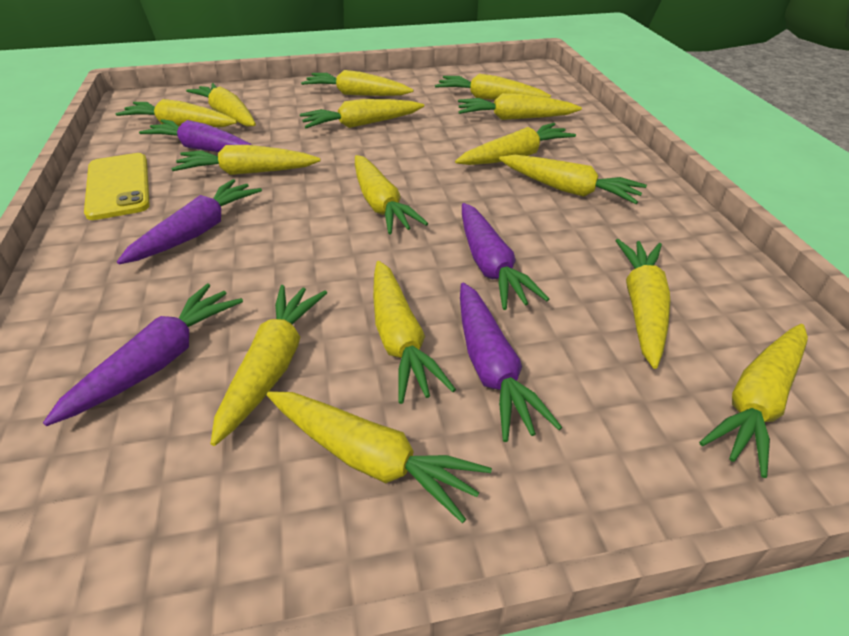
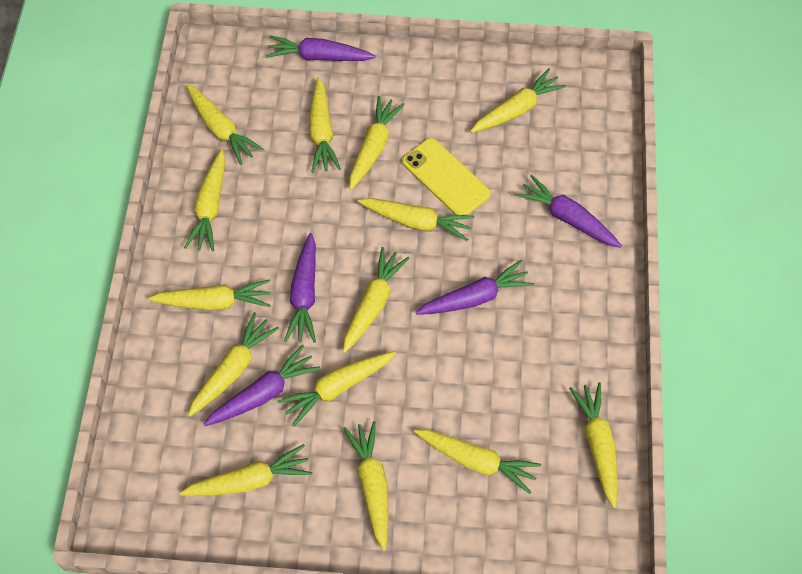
yellow carrot: [116,99,237,127] [171,145,320,175] [186,83,256,127] [211,285,327,446] [267,391,492,523] [300,99,424,128] [301,70,413,96] [355,155,428,234] [373,261,456,404] [435,74,551,100] [455,123,576,165] [458,93,582,120] [499,155,647,204] [615,239,670,369] [699,324,808,478] = 15 -> [148,279,271,310] [179,444,312,496] [184,150,225,251] [186,84,263,165] [188,312,279,417] [278,352,396,427] [309,77,341,173] [343,247,410,353] [343,421,389,551] [349,96,405,190] [358,198,474,241] [414,430,541,494] [470,68,567,133] [569,382,617,508] = 14

